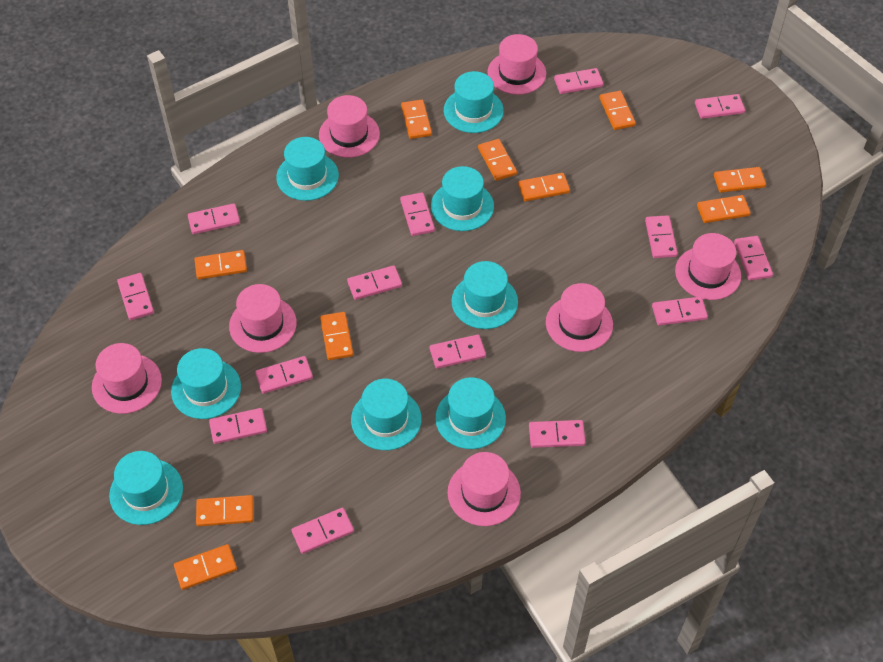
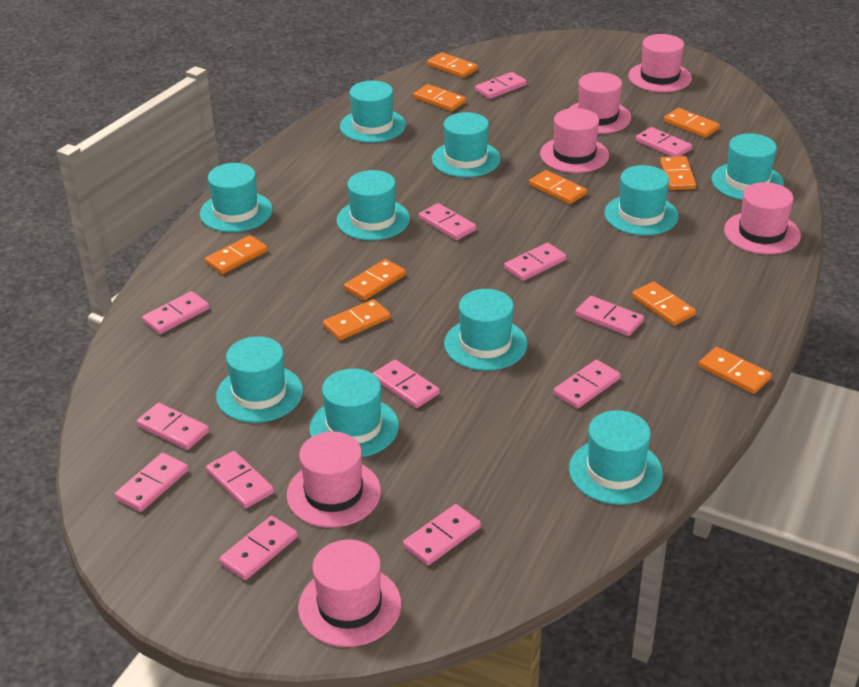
pink domino: [117,273,154,320] [188,203,240,234] [209,408,267,444] [255,356,313,394] [292,508,354,554] [347,265,402,300] [400,192,435,236] [430,334,486,369] [529,420,585,448] [554,68,603,94] [645,215,678,258] [652,297,708,326] [695,94,745,119] [734,236,773,281] = 14 -> [115,453,189,512] [137,403,209,450] [142,291,209,334] [206,451,274,509] [219,516,298,580] [372,360,440,408] [403,504,481,565] [419,203,476,240] [475,72,527,99] [504,243,566,281] [554,360,620,409] [575,296,644,336] [636,127,692,157] = 13
pink hat: [92,343,162,414] [229,284,297,353] [319,95,380,158] [448,452,521,526] [487,34,546,95] [546,283,613,352] [675,233,741,300] = 7 -> [286,432,381,528] [298,540,401,647] [540,108,609,173] [568,72,631,134] [628,34,692,92] [724,182,801,254] = 6
turquoise hat: [109,451,183,525] [171,348,241,419] [276,137,339,201] [351,379,422,450] [431,166,494,231] [435,377,506,449] [444,71,504,133] [451,261,518,329] = 8 -> [200,163,273,232] [216,336,303,423] [309,369,399,457] [336,170,410,240] [340,81,406,143] [432,112,501,177] [444,289,527,371] [569,410,663,505] [604,165,679,236] [711,133,784,200] = 10

